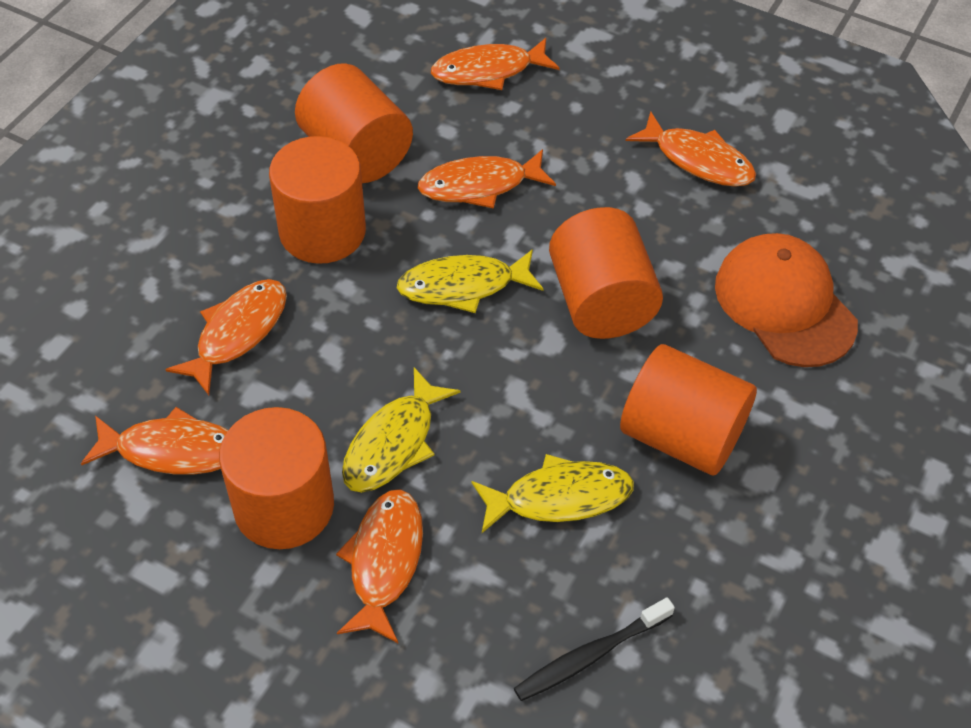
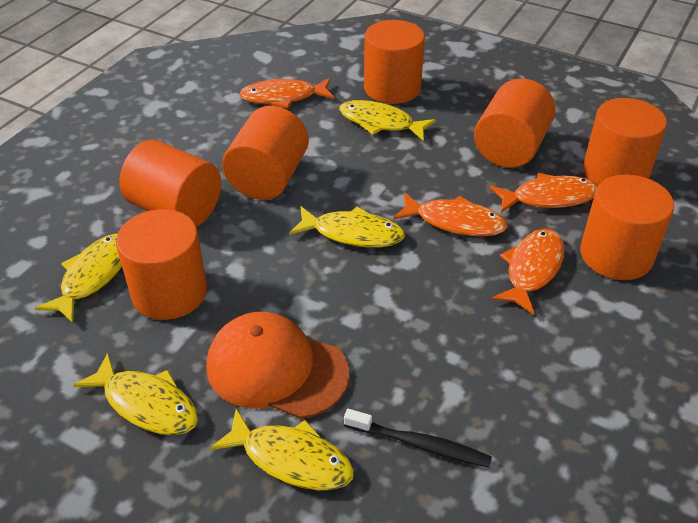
orange cylinder: [219,407,334,549] [269,136,366,264] [295,63,413,183] [549,207,663,339] [620,344,757,475] = 5 -> [116,209,207,320] [119,139,221,227] [222,106,309,200] [364,20,425,104] [474,78,556,168] [580,174,674,280] [583,98,667,186] = 7
orange fish: [81,407,228,475] [165,279,287,395] [336,489,423,643] [418,149,556,209] [431,38,560,90] [626,111,756,187] = 6 -> [239,78,334,108] [393,193,508,237] [490,173,598,213] [491,229,565,315] = 4
yellow fish: [342,368,461,493] [397,249,544,313] [471,454,634,533] = 3 -> [35,234,122,323] [73,352,198,435] [210,409,354,491] [289,206,405,248] [339,100,436,141] = 5

